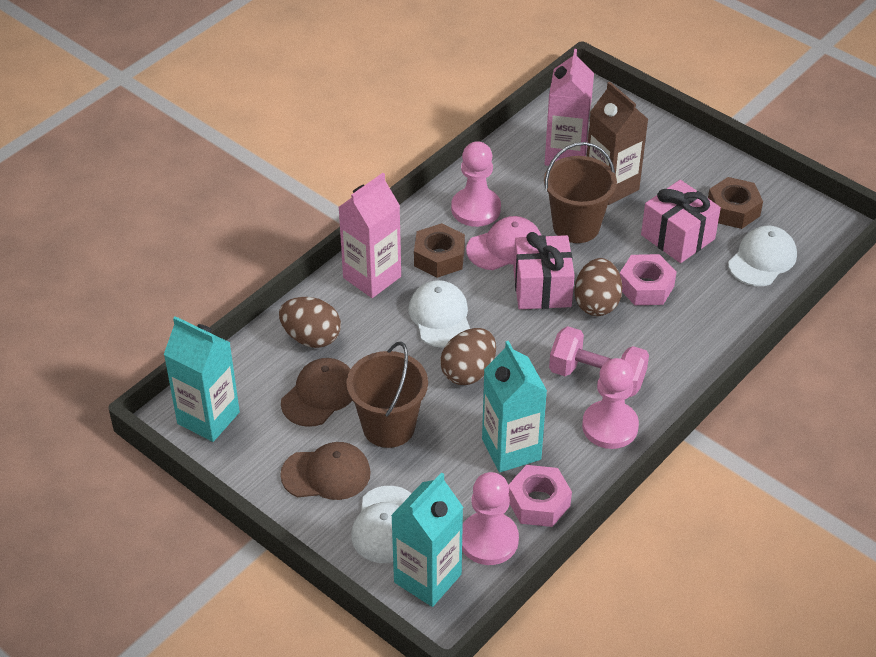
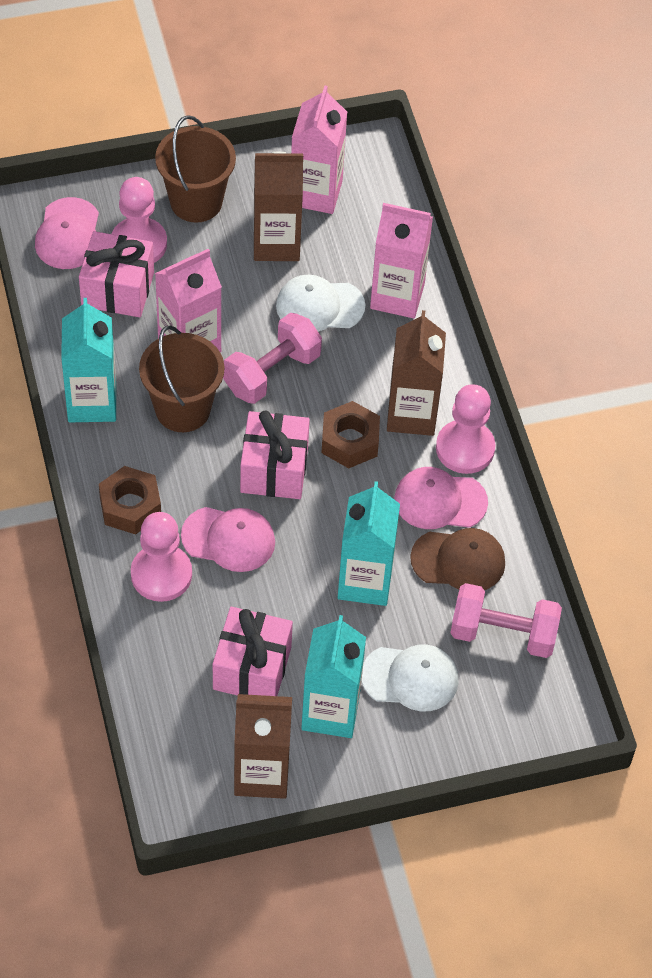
brown cap: [280,442,371,500] [281,358,352,427] = 2 -> [410,528,505,590] = 1
brown carton: [587,82,648,205] = 1 -> [234,694,292,799] [254,152,303,261] [387,310,446,436] = 3
brown egg: [279,297,341,348] [440,328,496,385] [574,258,622,316] = 3 -> none = 0
pink cap: [466,216,541,270] = 1 -> [35,197,99,269] [181,507,275,572] [394,467,488,529] = 3
pink carton: [338,173,401,298] [545,49,594,166] = 2 -> [155,249,222,353] [291,85,347,214] [370,203,433,318] = 3
pink dumbbell: [549,326,649,397] = 1 -> [223,313,322,404] [451,583,562,658] = 2
pink gift: [513,232,575,309] [641,180,721,263] = 2 -> [79,231,154,317] [213,607,293,696] [240,410,310,499] = 3
pink nut: [508,465,572,527] [620,254,677,305] = 2 -> none = 0
white cap: [351,486,411,563] [408,280,470,348] [728,226,797,286] = 3 -> [276,275,365,332] [361,644,459,711] = 2

